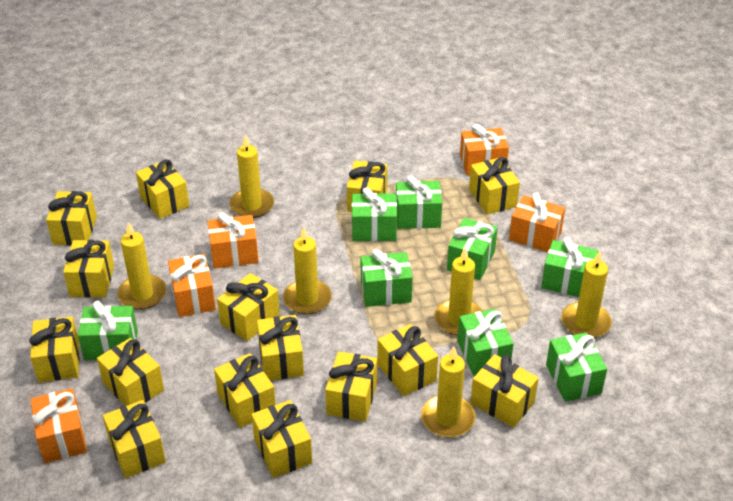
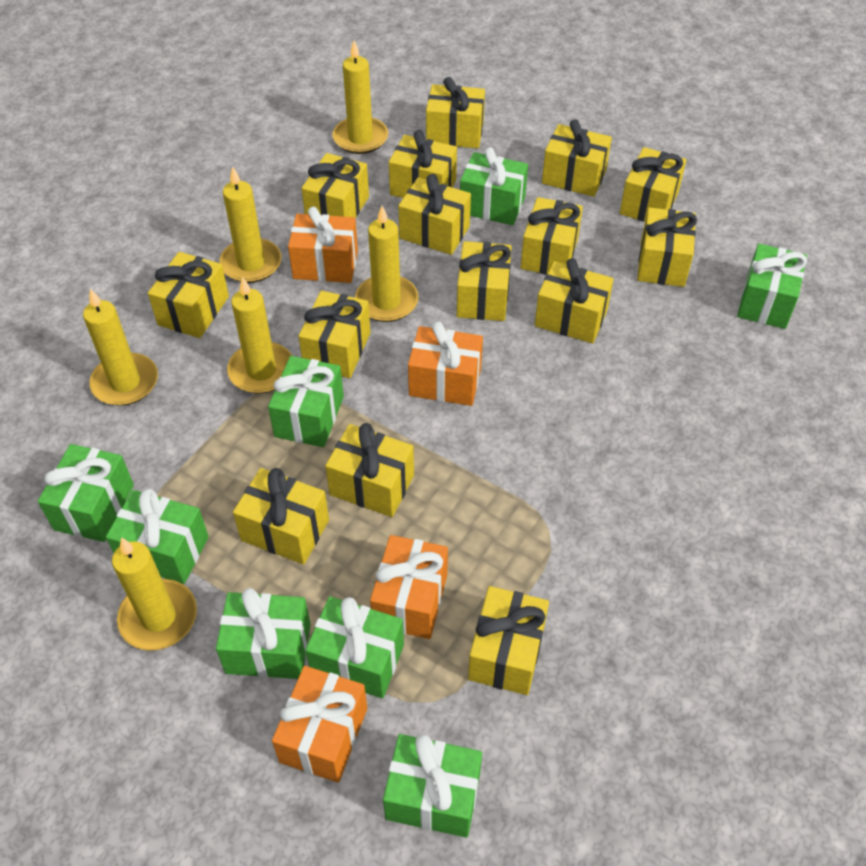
orange gift: [30,388,87,463] [168,254,216,317] [208,212,259,269] [460,124,509,175] [509,193,565,252] = 5 -> [272,666,367,783] [288,207,358,283] [370,535,448,639] [408,321,483,406] = 4

